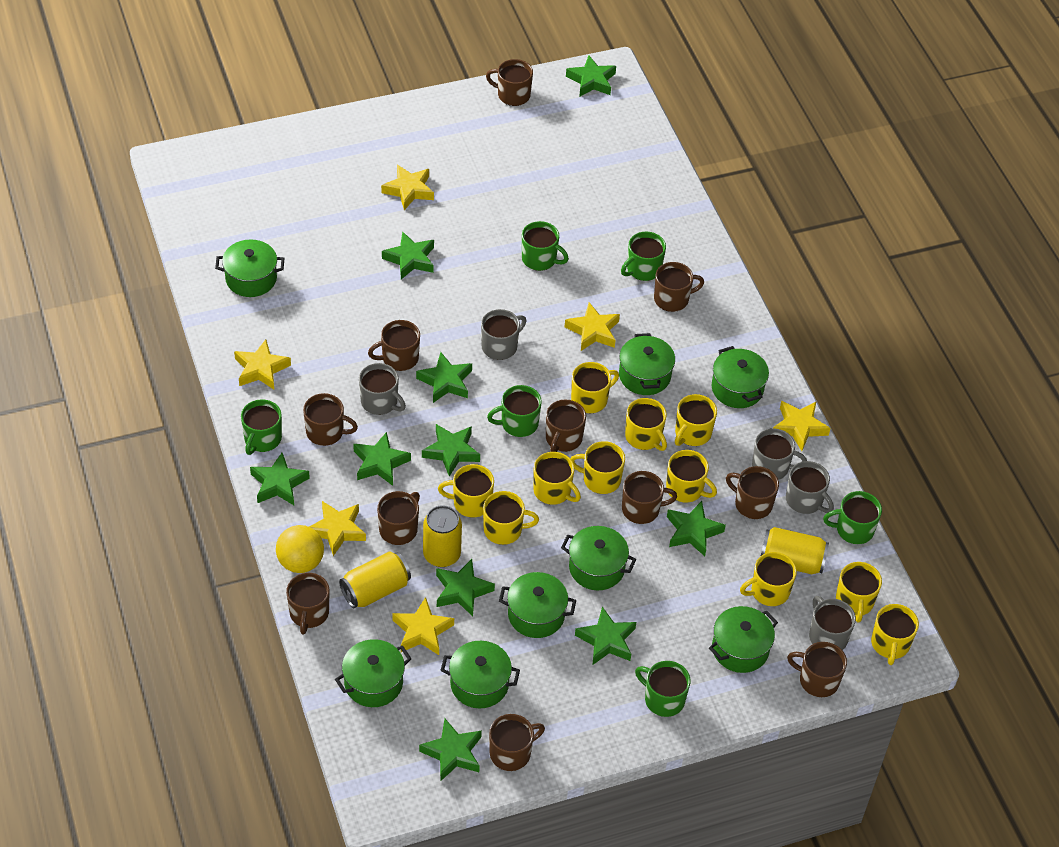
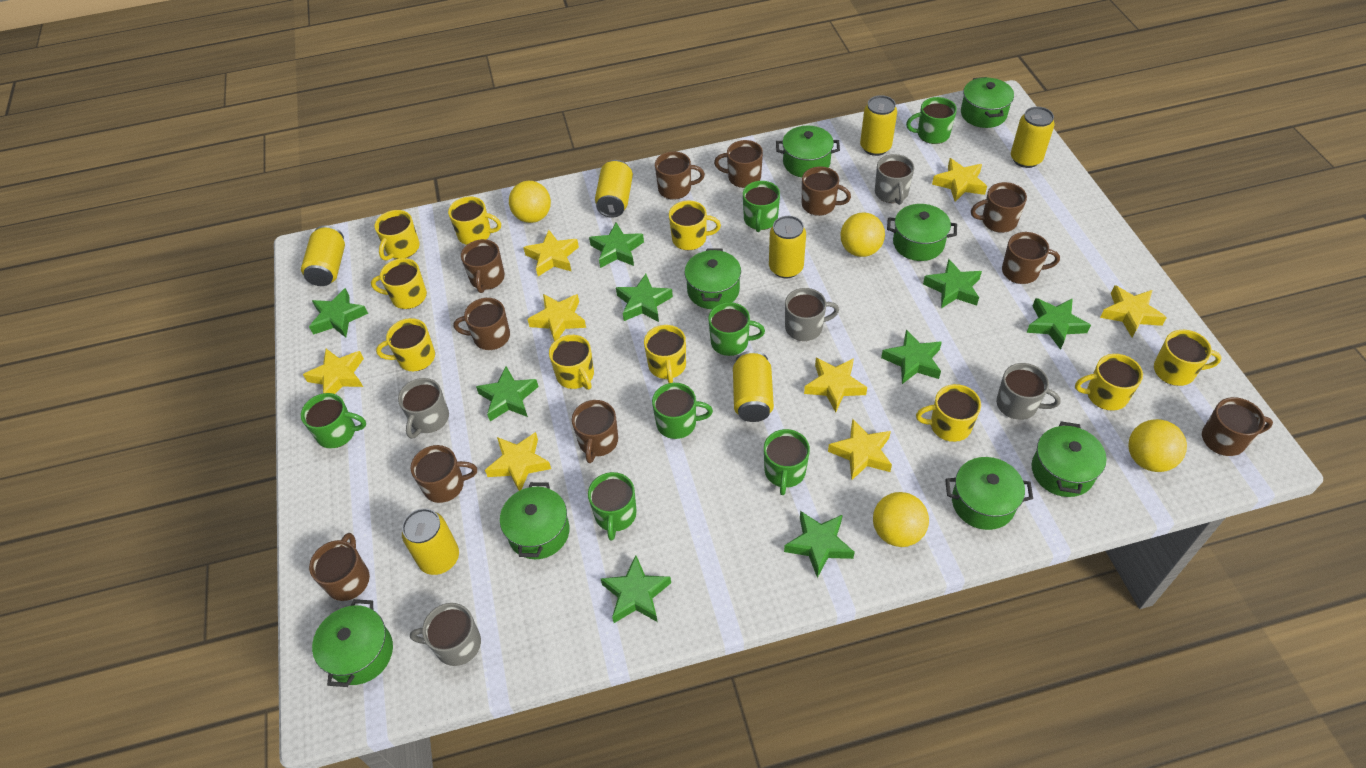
green mug: [241,399,282,455] [487,385,542,437] [522,221,569,271] [621,231,666,281] [635,661,691,717] [823,491,882,544] = 6 -> [301,393,366,449] [588,472,637,541] [652,383,713,439] [708,302,765,356] [743,181,780,232] [764,429,810,495] [906,97,957,144] = 7
green star: [250,453,310,505] [353,432,411,486] [382,231,434,279] [416,352,472,403] [419,719,482,782] [422,424,480,477] [436,559,495,617] [566,56,616,97] [575,607,636,665] [667,501,726,556] = 10 -> [309,288,368,337] [476,366,538,421] [589,222,644,268] [601,555,671,623] [616,274,673,322] [784,511,855,578] [881,329,942,384] [923,259,982,308] [1026,298,1091,350] = 9
yellow ball: [276,525,324,573] = 1 -> [509,181,551,223] [840,213,885,257] [873,492,929,547] [1128,419,1187,472] = 4
yellow can: [339,552,411,608] [423,505,462,567] [761,527,829,574] = 3 -> [301,225,345,286] [402,508,459,575] [595,160,633,218] [733,351,774,422] [769,216,806,278] [860,95,897,156] [1011,107,1054,168] = 7
yellow mug: [438,464,494,518] [483,491,539,545] [533,452,581,505] [570,441,625,494] [571,362,619,413] [625,398,667,451] [666,450,717,503] [675,394,717,446] [740,552,797,606] [836,562,882,623] [871,604,919,665] = 11 -> [371,258,427,309] [375,210,420,261] [376,318,435,371] [448,197,501,245] [549,335,594,390] [644,325,686,383] [669,201,721,250] [916,384,981,442] [1075,354,1143,411] [1154,330,1222,386] = 10
yellow star: [234,340,291,390] [309,501,366,556] [381,165,434,210] [393,597,454,655] [565,302,620,351] [773,401,831,451] = 6 -> [303,349,364,394] [485,432,551,491] [523,230,579,276] [527,294,586,341] [804,358,867,412] [828,419,892,480] [932,158,987,202] [1100,285,1167,337] = 8

